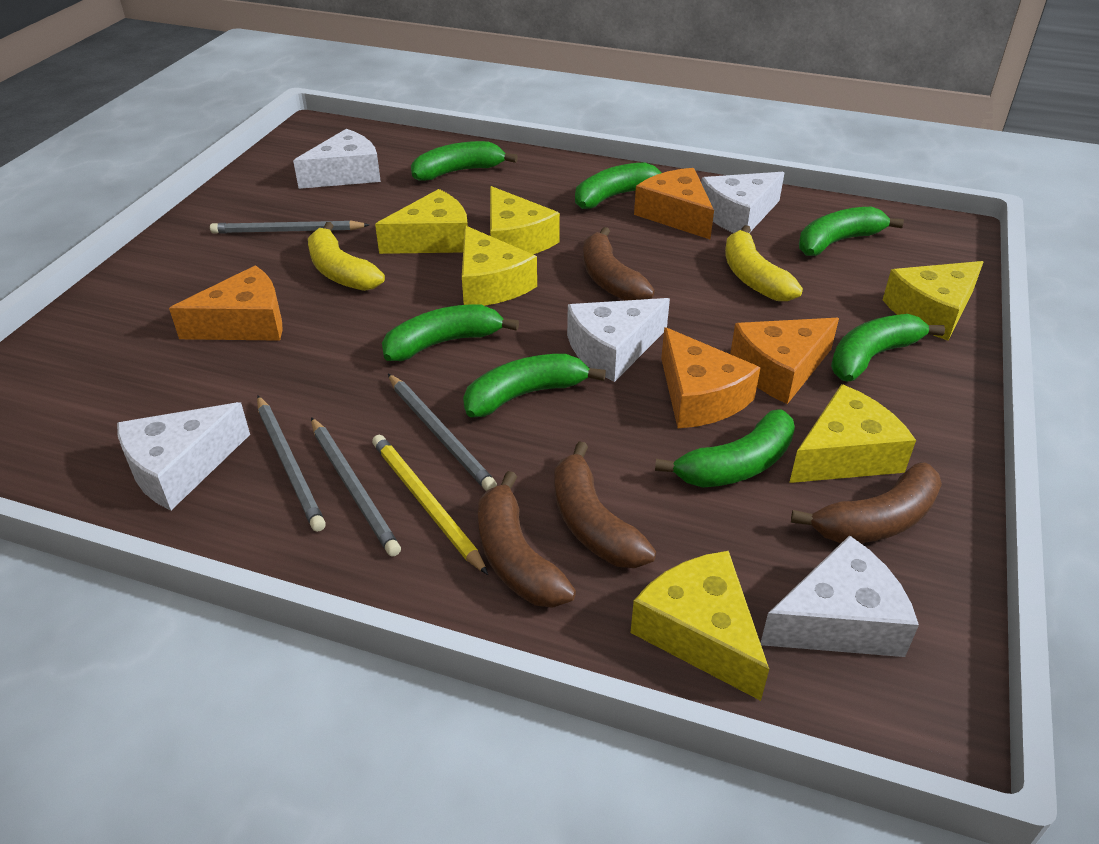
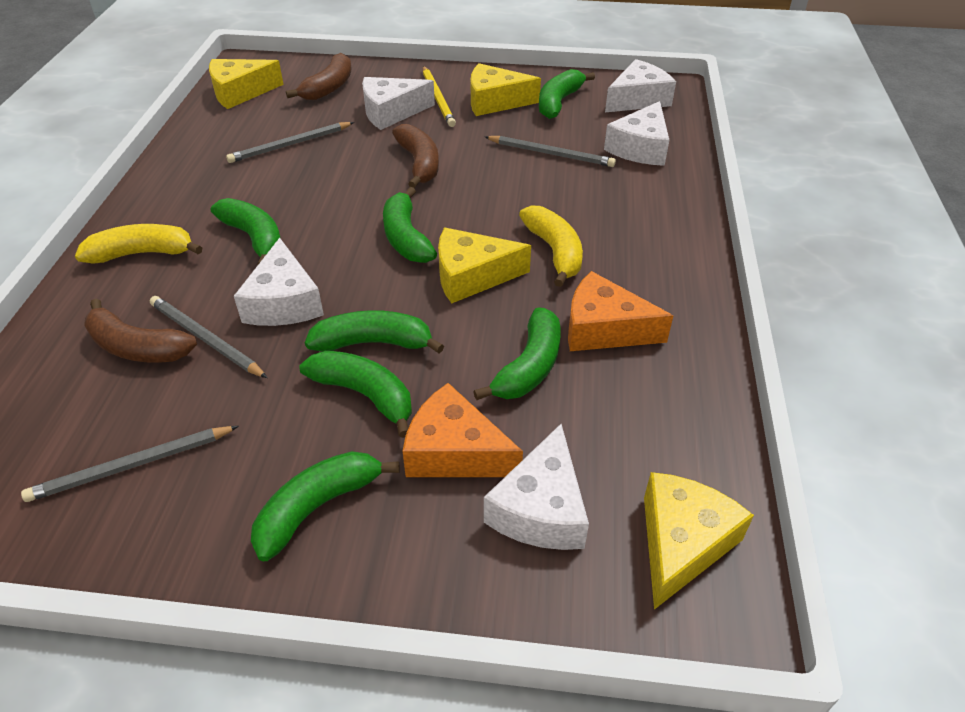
brown banana: [478,471,576,608] [555,441,656,568] [583,227,655,301] [791,462,942,543] = 4 -> [84,299,197,363] [286,53,351,101] [392,124,439,188] = 3
orange cheese: [169,266,283,341] [634,168,714,239] [661,327,761,428] [730,318,839,404] = 4 -> [403,383,523,477] [568,271,673,351] = 2
yellow cheese: [375,189,468,254] [462,226,537,306] [490,186,560,254] [631,551,769,701] [789,384,916,483] [883,261,983,341] = 6 -> [209,59,284,109] [438,228,531,303] [471,63,541,116] [644,472,754,610] = 4

